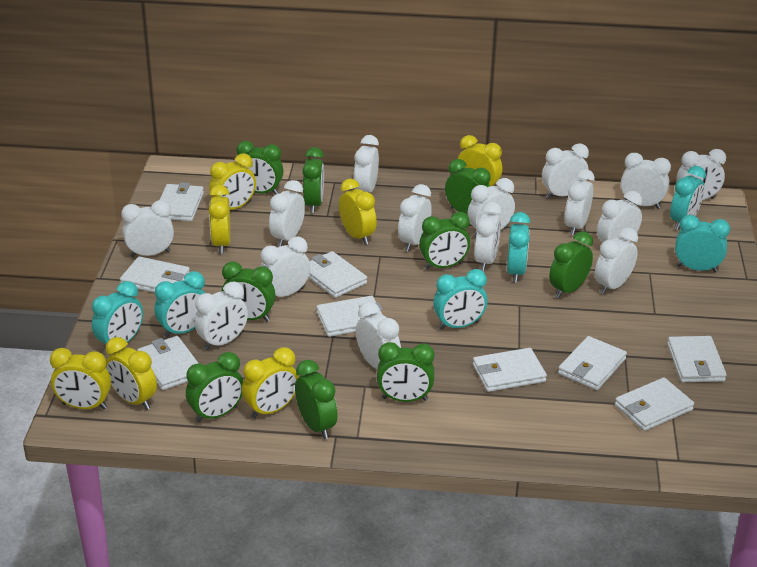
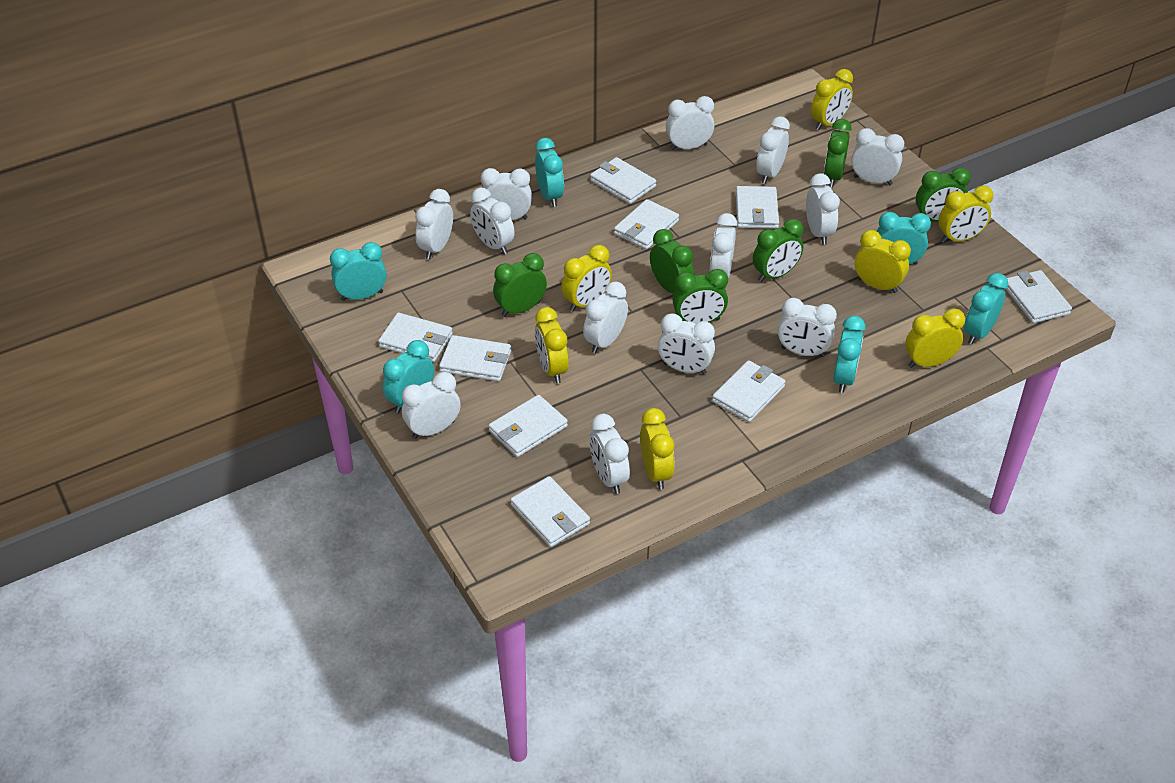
green clock: [186,352,243,423] [221,261,276,322] [237,141,283,195] [295,360,338,439] [302,147,324,213] [377,342,435,402] [419,212,470,270] [445,159,491,215] [549,231,593,298] = 9 -> [493,253,547,317] [650,229,694,293] [672,269,728,323] [753,219,803,282] [824,119,852,187] [916,167,971,222] = 6
white clock: [121,200,174,257] [194,282,248,350] [260,236,311,297] [269,180,305,247] [354,135,379,193] [356,302,401,369] [398,184,432,251] [467,178,515,237] [474,202,502,271] [542,144,589,199] [565,169,595,235] [595,228,638,294] [597,191,642,242] [621,153,671,209] [676,149,726,200] = 15 -> [402,372,461,439] [415,189,453,260] [470,188,515,255] [481,168,532,220] [583,281,628,354] [590,414,630,494] [658,313,715,375] [666,96,714,150] [710,213,737,277] [756,116,790,184] [778,298,837,357] [806,173,840,245] [851,128,904,185] = 13

